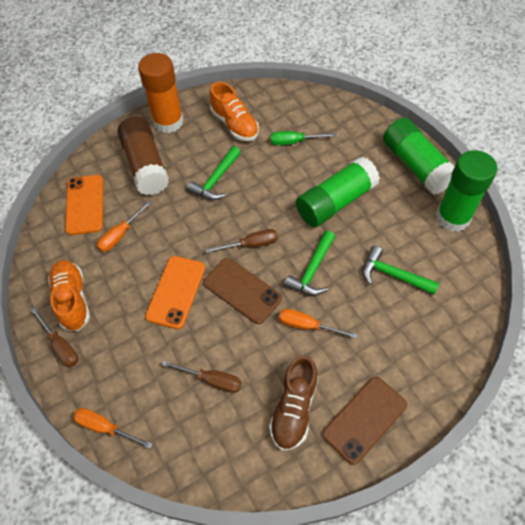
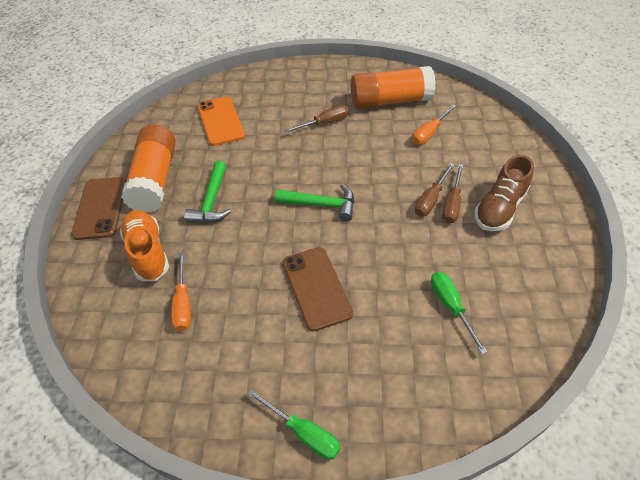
brown glue stick: [117,117,169,195] = 1 -> none = 0
green glue stick: [296,156,380,227] [383,118,455,195] [436,150,497,232] = 3 -> none = 0
green hammer: [187,146,241,200] [284,231,335,295] [363,246,439,295] = 3 -> [184,161,231,223] [275,184,354,222] = 2
green screwdriver: [270,131,336,145] = 1 -> [247,389,341,460] [431,272,487,354] = 2
orange glue stick: [138,53,184,133] = 1 -> [121,124,176,213] [351,66,436,109] = 2
orange phone: [65,175,103,235] [145,256,205,329] = 2 -> [197,97,245,146] = 1
orange screwdriver: [73,408,153,449] [97,201,152,252] [279,309,358,339] = 3 -> [171,252,191,331] [413,105,456,145] = 2
orange shoe: [48,260,90,331] [210,82,259,141] = 2 -> [120,210,169,281] = 1

